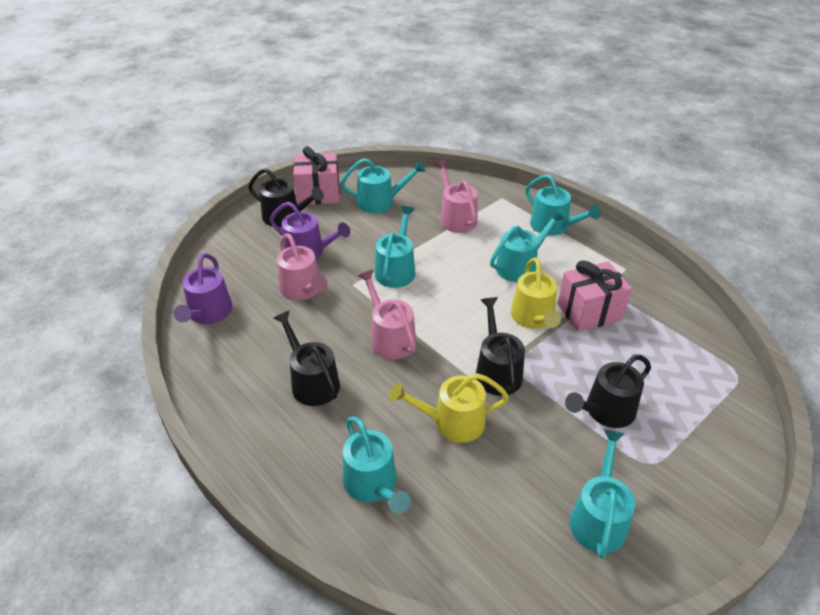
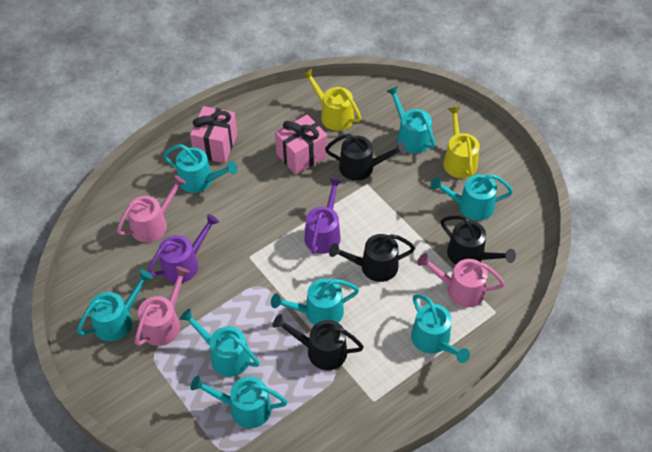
turquoise watering can: [340,158,426,213] [343,416,411,514] [375,206,415,288] [490,210,564,282] [525,174,601,236] [569,429,635,559] = 6 -> [77,269,153,341] [163,144,238,193] [180,308,259,377] [191,376,287,428] [271,279,359,325] [387,86,435,153] [411,294,470,363] [430,174,513,221] = 8

